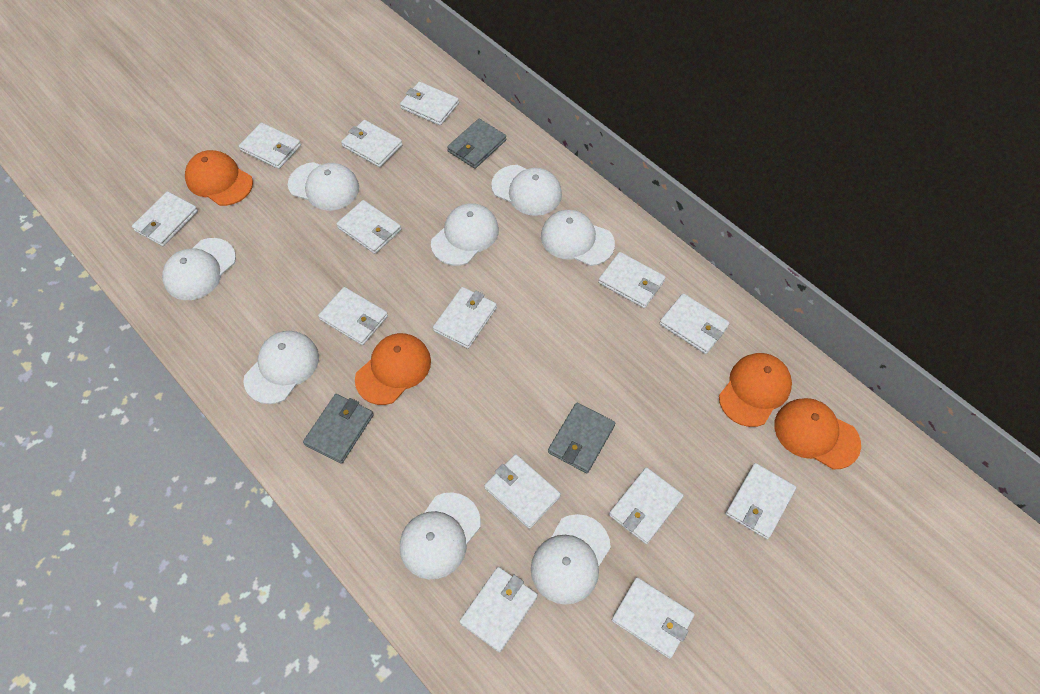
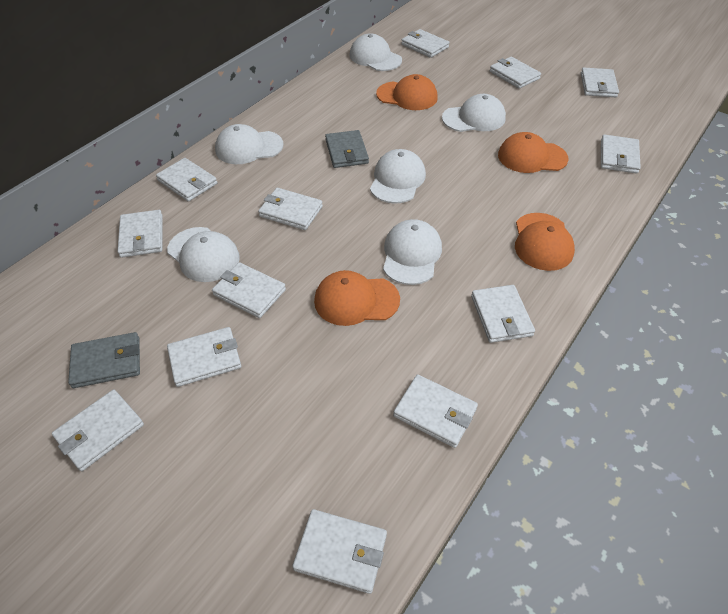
grey wallet: [303,394,374,464] [447,119,506,169] [548,402,615,473] = 3 -> [68,332,140,388] [325,130,369,168] = 2
white cap: [162,238,236,300] [243,331,319,404] [288,162,359,210] [400,492,481,579] [431,203,499,266] [491,165,562,216] [531,514,611,605] [541,210,615,266] = 8 -> [167,227,239,282] [215,124,283,164] [349,33,402,71] [370,149,426,204] [383,219,442,285] [442,94,506,132] = 6
white wallet: [132,191,198,246] [239,123,301,169] [318,287,388,345] [336,200,401,254] [341,120,403,167] [400,82,459,126] [433,287,497,349] [459,567,538,653] [484,454,561,529] [598,252,666,308] [609,467,684,544] [612,577,695,659] [659,293,730,354] [726,463,796,539] = 14 -> [52,390,144,471] [117,210,163,258] [156,158,217,202] [167,327,241,387] [212,262,286,318] [258,188,323,230] [292,509,387,594] [393,374,478,448] [401,29,449,58] [471,285,535,343] [490,57,541,89] [581,67,619,97] [601,134,641,174] = 13

